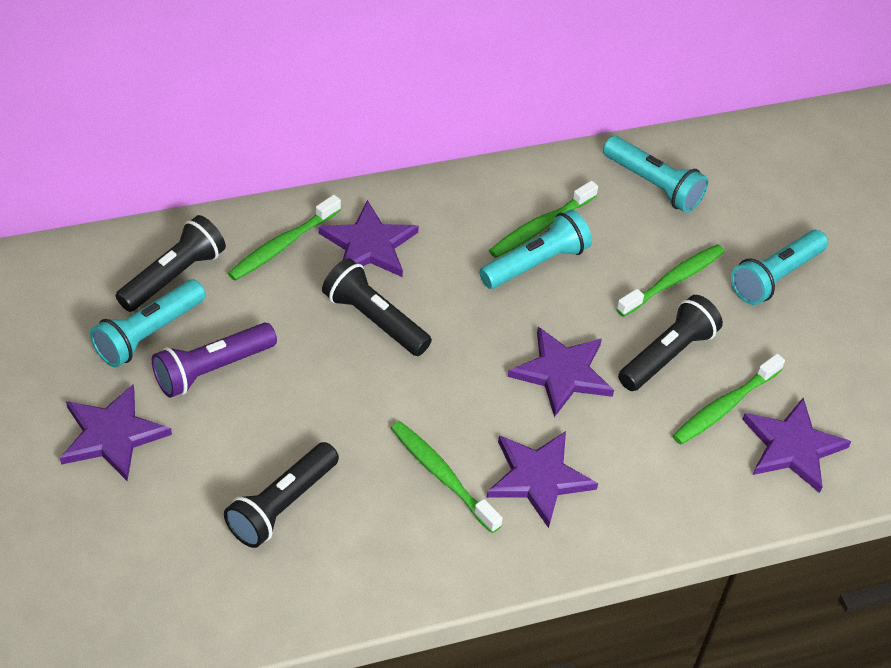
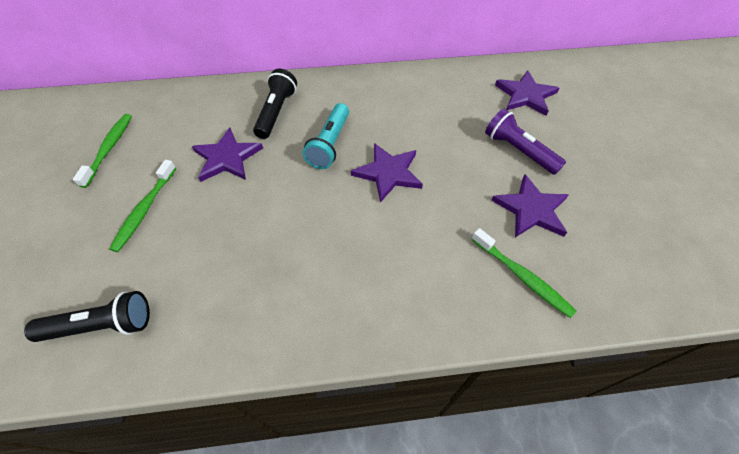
black flashlight: [116,215,226,312] [224,442,339,548] [322,258,432,356] [618,295,723,391] = 4 -> [24,291,150,342] [253,69,297,139] = 2
green toothbrush: [228,195,341,281] [391,421,503,533] [489,181,598,258] [616,244,725,317] [673,354,785,445] = 5 -> [73,114,132,188] [109,160,176,252] [471,228,576,318] = 3
purple star: [60,384,172,481] [319,200,419,277] [486,431,598,528] [508,327,614,417] [742,398,852,493] = 5 -> [192,128,263,182] [351,143,423,203] [491,175,569,237] [495,70,559,116] = 4
turquoise flashlight: [90,280,206,368] [479,209,592,289] [603,136,708,213] [731,230,828,305] = 4 -> [303,103,349,169] = 1

